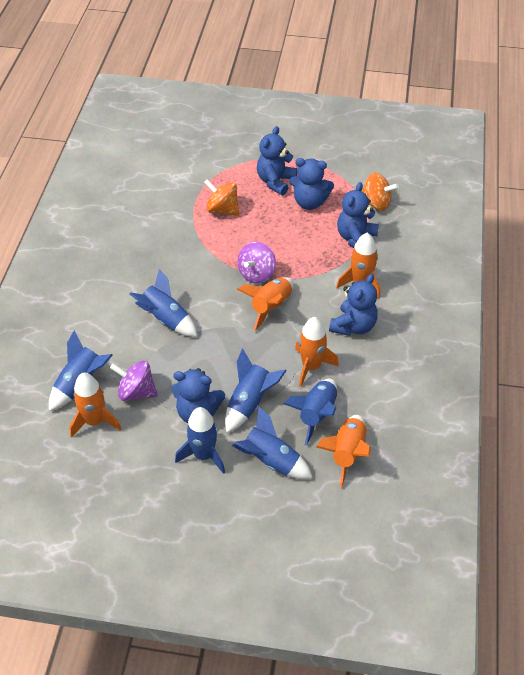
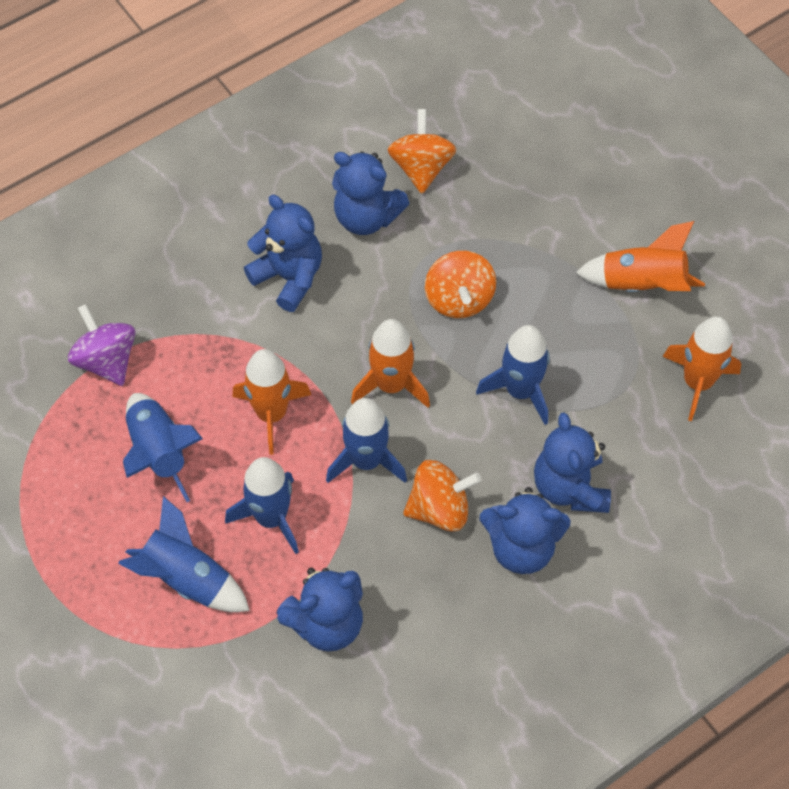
blue rocket: [49,330,113,411] [129,269,197,337] [175,407,225,474] [225,348,287,433] [232,406,313,479] [284,379,337,446] = 6 -> [118,496,250,612] [123,393,203,502] [225,457,299,554] [326,398,407,483] [476,325,550,425] = 5
orange rocket: [69,373,121,438] [237,277,294,331] [295,317,339,387] [316,415,371,488] [336,233,380,299] = 5 -> [232,349,311,455] [351,319,430,408] [576,221,705,292] [663,316,741,421] = 4
orange spinning top: [204,179,239,216] [362,172,399,211] = 2 -> [388,109,457,194] [403,460,482,532] [425,251,496,318] = 3
purple spinning top: [110,361,158,401] [238,242,276,284] = 2 -> [68,304,136,386] = 1

